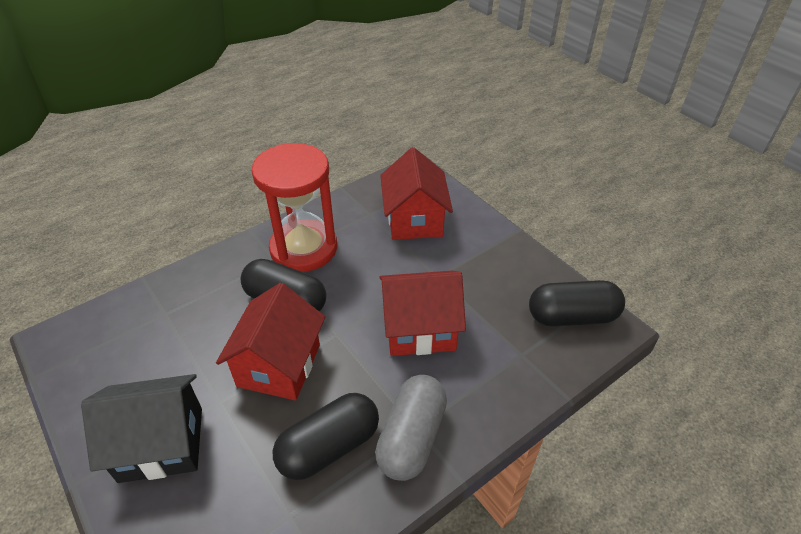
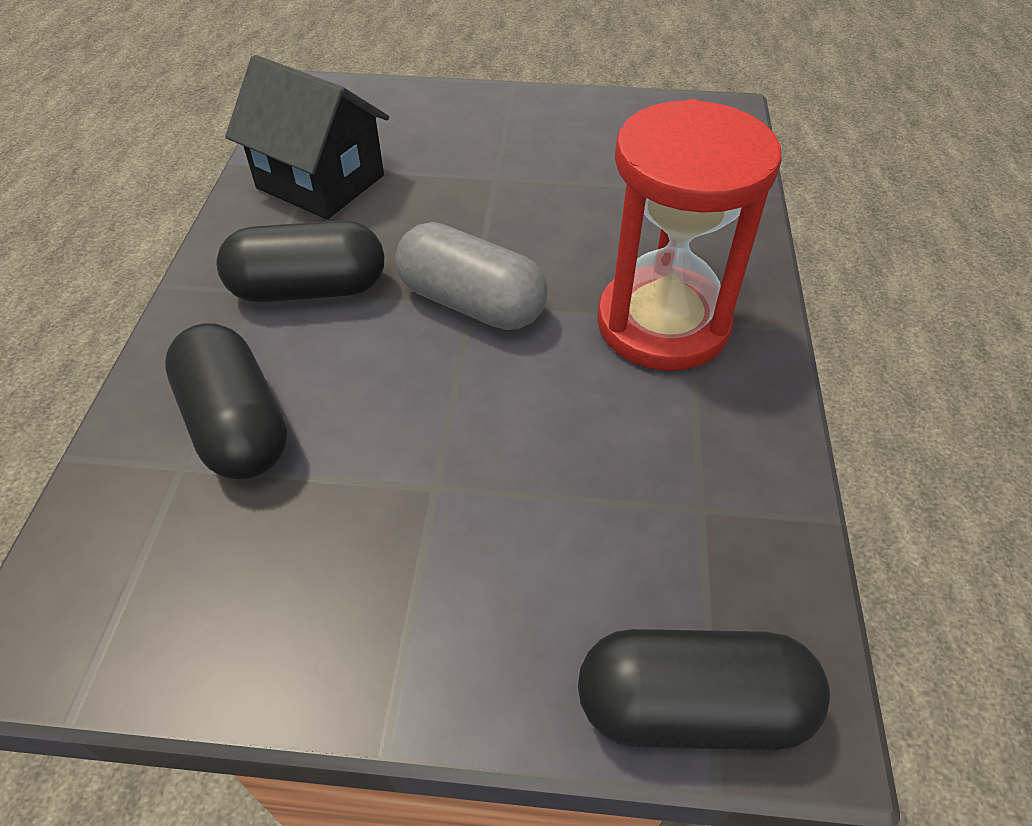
red house: [216,283,325,400] [380,147,453,240] [380,271,466,356] = 3 -> none = 0

